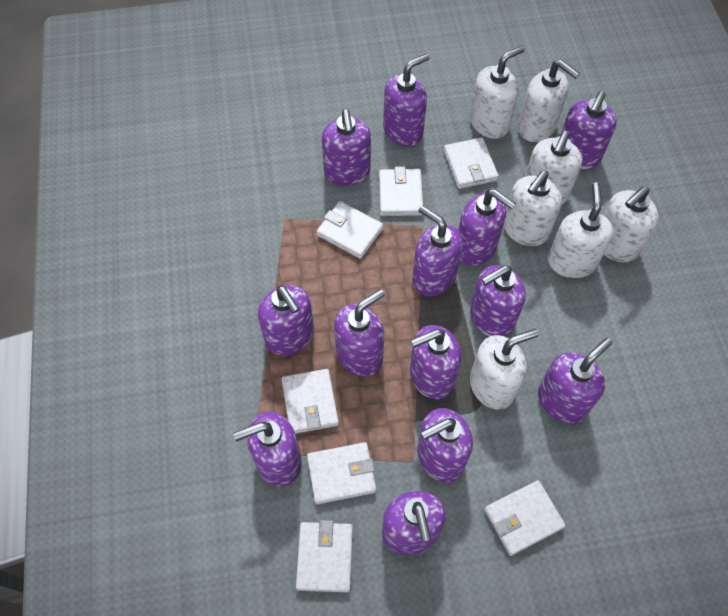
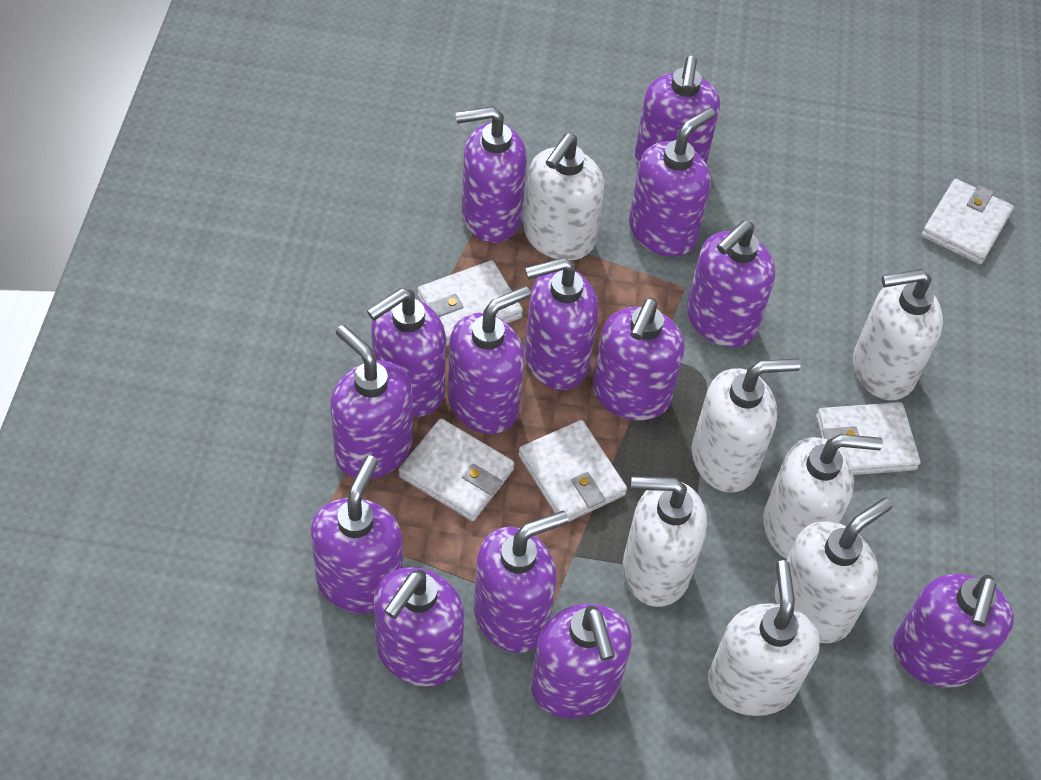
purple soap dispenser: [233,412,301,487] [258,285,314,355] [322,109,371,186] [334,289,385,376] [382,491,446,555] [383,53,430,147] [410,325,461,399] [412,205,463,296] [417,408,473,482] [458,189,516,266] [470,265,526,337] [538,338,612,424] [560,91,617,170] = 13 -> [311,455,403,613] [331,325,413,479] [367,288,446,417] [374,567,465,687] [448,286,530,434] [455,106,527,243] [474,511,569,653] [525,257,599,390] [531,604,632,718] [593,298,685,421] [629,108,715,257] [635,56,720,164] [687,220,775,347] [893,574,1014,688] = 14
white wallet: [282,369,339,434] [296,520,353,592] [307,442,377,504] [317,201,383,259] [379,166,423,216] [444,137,499,189] [484,480,566,556] = 7 -> [399,418,515,521] [417,260,523,345] [519,420,627,522] [816,402,921,475] [922,179,1014,264] = 5

